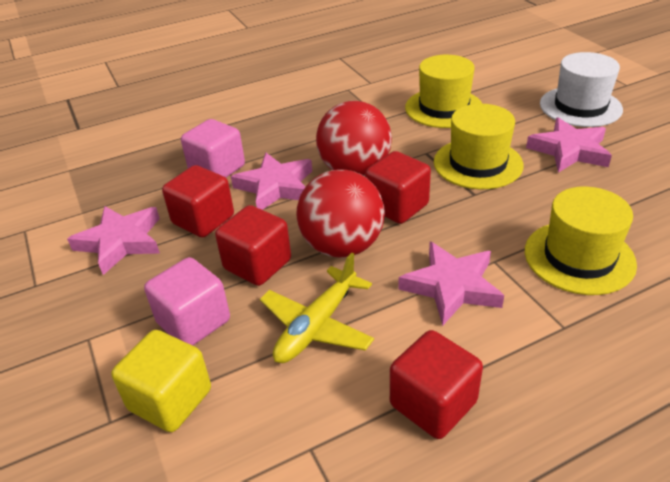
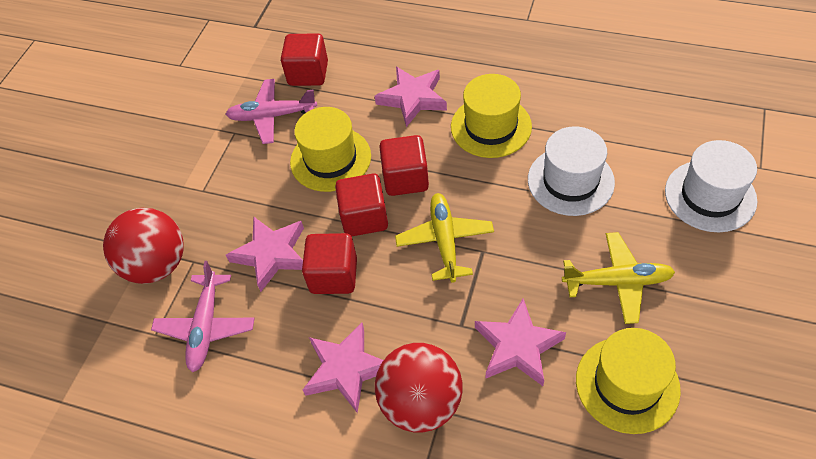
pink cube: [144,257,230,346] [181,119,245,178] = 2 -> none = 0
pink plane: none = 0 -> [151,261,254,372] [225,79,317,144] = 2
white hat: [540,52,623,127] = 1 -> [528,126,615,216] [665,140,757,232] = 2
yellow cube: [111,330,211,432] = 1 -> none = 0
yellow plane: [260,253,374,363] = 1 -> [395,193,494,283] [562,232,675,324] = 2

